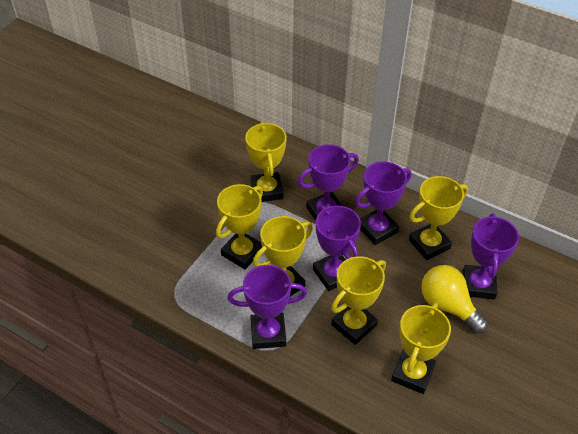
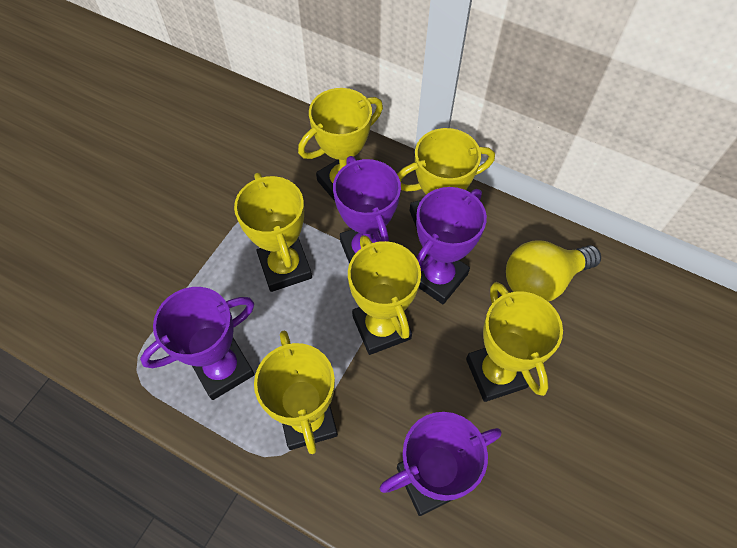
purple trophy: [227,265,307,349] [298,144,359,220] [313,205,361,291] [355,161,411,245] [463,214,519,299] = 5 -> [140,287,255,400] [333,156,401,263] [380,412,502,516] [416,187,487,304] = 4

